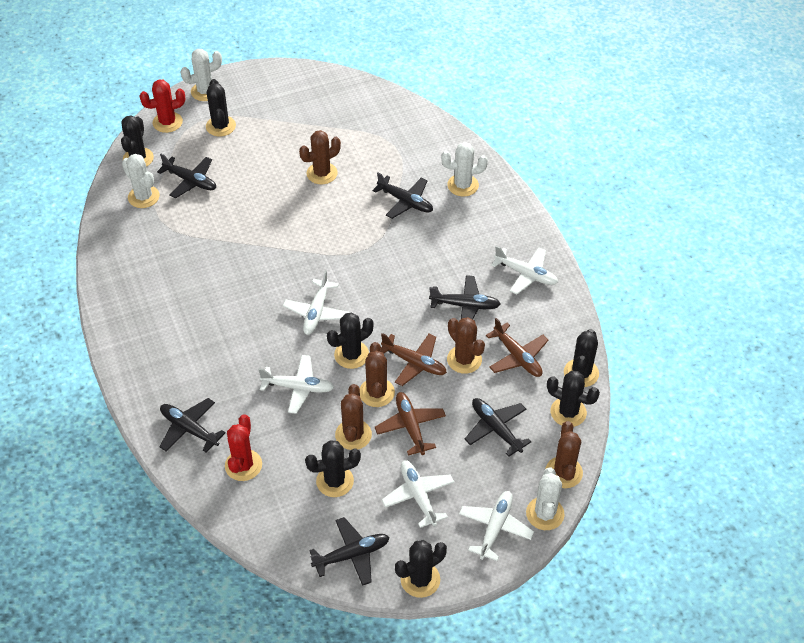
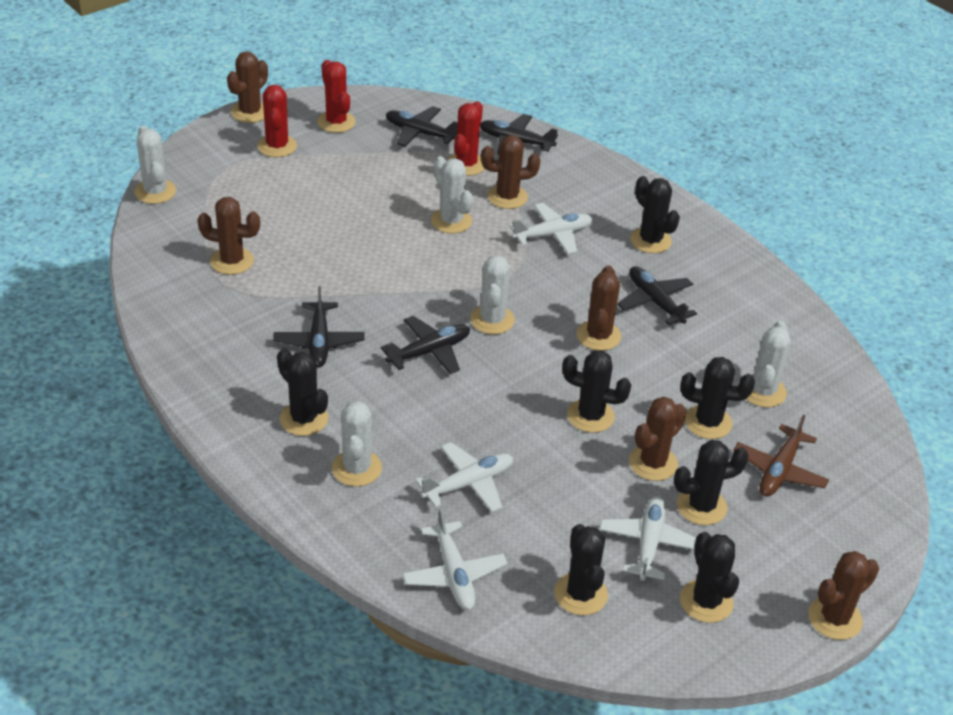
black plane: [157,154,216,198] [159,398,226,453] [309,517,390,586] [373,173,433,219] [429,275,501,319] [465,398,531,457] = 6 -> [273,286,365,368] [381,316,470,374] [386,106,458,147] [480,114,558,155] [617,266,697,325] = 5
brown cactus: [299,130,341,184] [335,384,372,450] [360,342,395,407] [447,317,485,374] [546,421,583,488] = 5 -> [197,197,260,275] [227,52,268,123] [481,135,540,209] [577,266,621,351] [629,397,687,481] [808,551,879,640] = 6
brown plane: [375,392,446,456] [381,333,447,386] [486,318,549,377] = 3 -> [734,415,829,497] = 1
red cactus: [139,80,185,133] [225,414,262,481] = 2 -> [257,85,297,157] [317,60,356,133] [447,101,484,176] = 3
white cactus: [122,154,160,208] [181,49,222,101] [441,142,488,197] [526,467,565,530] = 4 -> [134,126,176,204] [332,401,382,487] [431,156,473,234] [470,255,515,334] [746,321,791,407] = 5
white plane: [258,355,334,414] [283,270,350,335] [382,460,454,528] [459,491,534,561] [491,246,558,294] = 5 -> [402,508,507,610] [415,442,513,512] [509,203,592,254] [599,496,696,581] = 4

